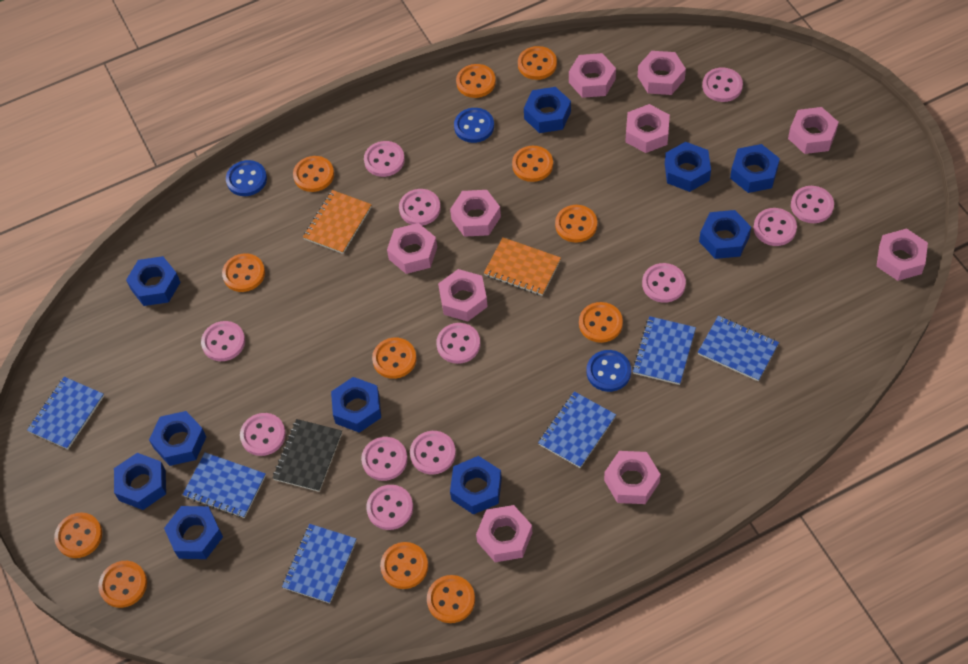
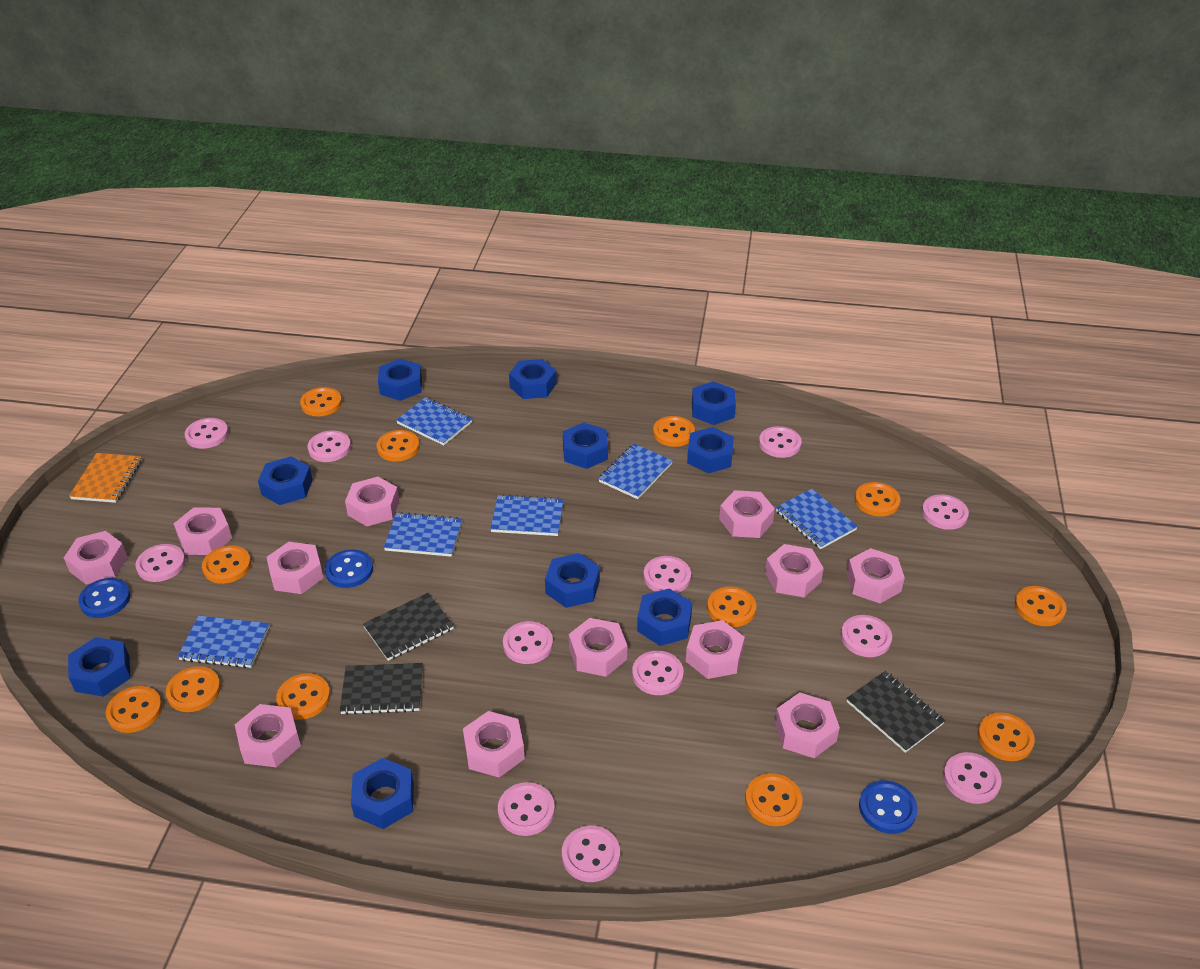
black notebook: [273,419,342,492] = 1 -> [340,663,423,715] [363,593,454,661] [846,671,945,753] = 3
orange notebook: [303,190,372,254] [484,237,561,296] = 2 -> [69,453,142,503] = 1
pink nut: [387,223,437,274] [438,269,488,321] [450,190,501,237] [476,505,532,562] [569,53,616,98] [604,451,661,504] [625,104,670,153] [638,51,686,95] [788,107,839,154] [877,228,928,281] = 10 -> [64,531,127,584] [174,507,232,555] [235,704,301,767] [267,542,323,594] [345,477,399,526] [463,711,525,777] [569,618,627,677] [686,620,745,679] [719,490,775,538] [765,544,824,597] [775,692,840,758] [847,548,905,603] = 12

